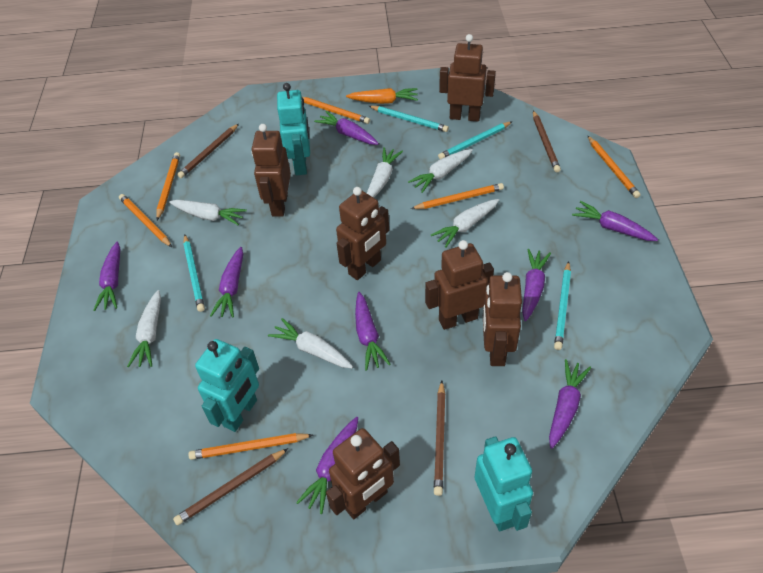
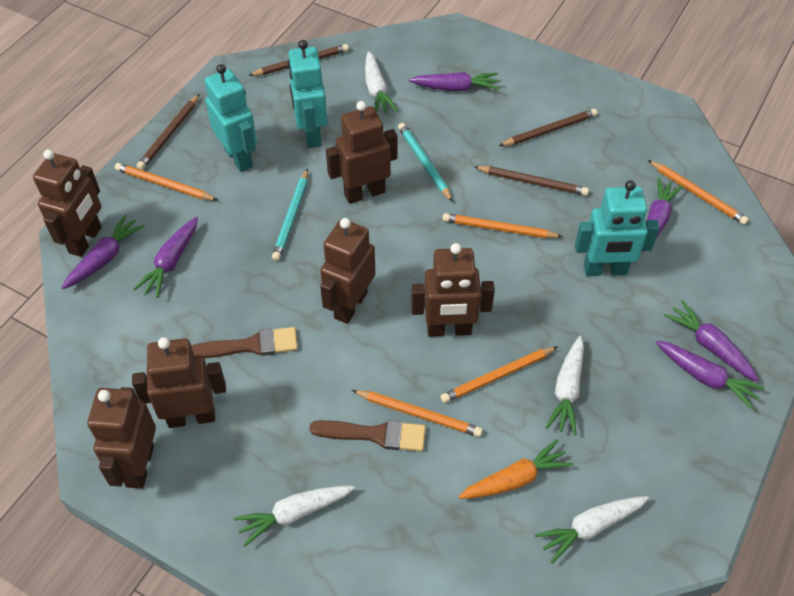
brown brush: none = 0 -> [191,327,298,358] [309,420,426,451] = 2
orange pencil: [119,194,172,247] [156,152,180,220] [188,433,313,460] [302,97,370,124] [411,183,504,209] [588,136,641,198] = 6 -> [115,163,217,200] [352,390,483,437] [440,346,558,403] [442,213,563,238] [648,160,749,225] = 5
purple carrot: [93,242,120,311] [210,247,243,318] [296,417,358,514] [314,111,379,145] [355,292,390,371] [522,249,551,321] [549,359,591,449] [572,201,658,241] = 8 -> [62,214,145,289] [133,217,198,298] [409,72,499,91] [641,178,683,253] [656,341,765,410] [664,300,759,381] = 6
turquoise pencil: [183,235,205,312] [369,106,449,132] [438,121,513,159] [554,261,571,350] = 4 -> [272,169,308,261] [398,123,453,202] = 2
white carrot: [127,290,161,368] [169,200,247,225] [268,318,353,368] [367,147,403,198] [408,149,473,193] [431,199,499,248] = 6 -> [233,486,355,547] [365,51,398,114] [535,496,649,564] [546,336,584,435] = 4

